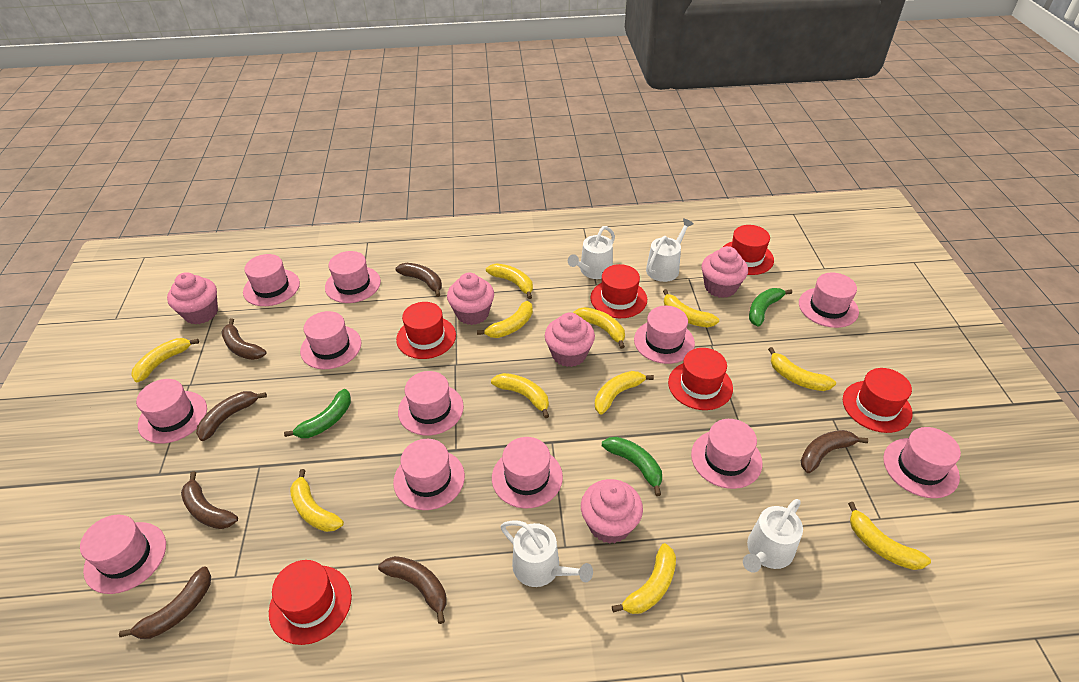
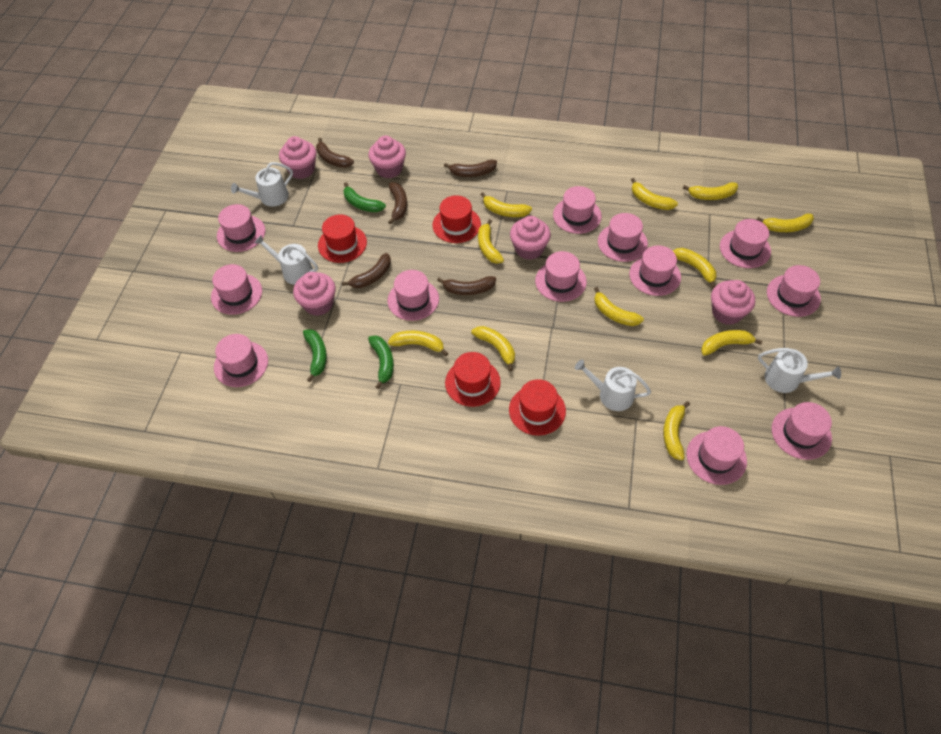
brown banana: [119,566,211,639] [181,472,238,529] [196,391,267,441] [222,318,267,360] [378,556,447,624] [395,263,442,297] [801,430,868,473] = 7 -> [316,138,354,168] [342,253,391,288] [388,182,407,224] [437,276,496,295] [444,160,497,177] = 5
red hat: [269,560,352,645] [396,302,456,359] [590,264,647,318] [668,348,733,410] [723,225,774,275] [843,368,912,433] = 6 -> [318,214,367,263] [432,195,481,243] [445,352,501,407] [509,379,566,436] = 4

